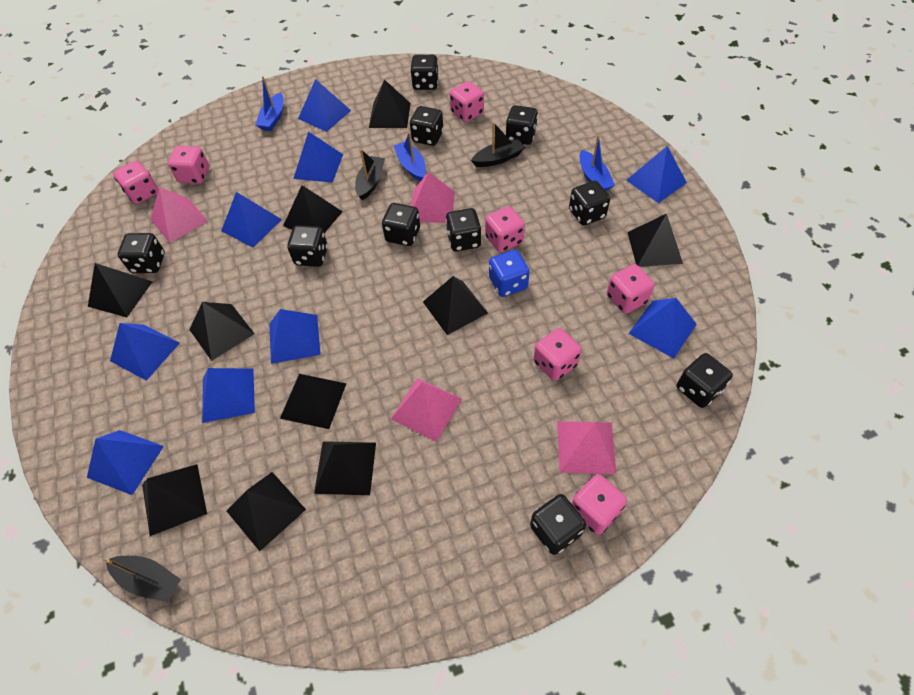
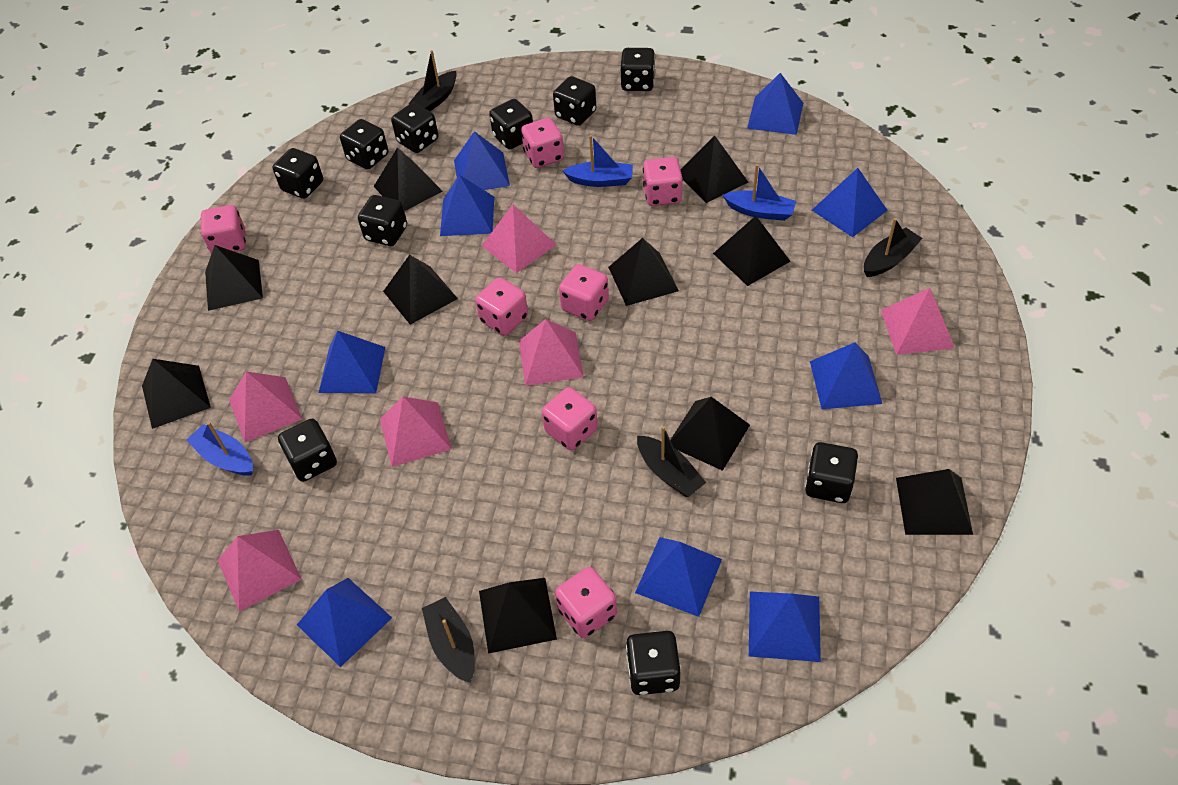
black boat: [106,556,181,602] [355,149,385,200] [471,122,525,167] = 3 -> [408,50,457,111] [422,597,475,683] [637,426,706,497] [864,218,923,277] = 4
blue dice: [489,250,530,297] = 1 -> none = 0
pink pyramid: [150,187,208,243] [391,378,462,442] [411,172,455,223] [557,421,616,474] = 4 -> [218,530,302,611] [229,371,302,443] [380,396,452,467] [482,204,557,273] [519,319,584,386] [881,288,954,355] = 6

